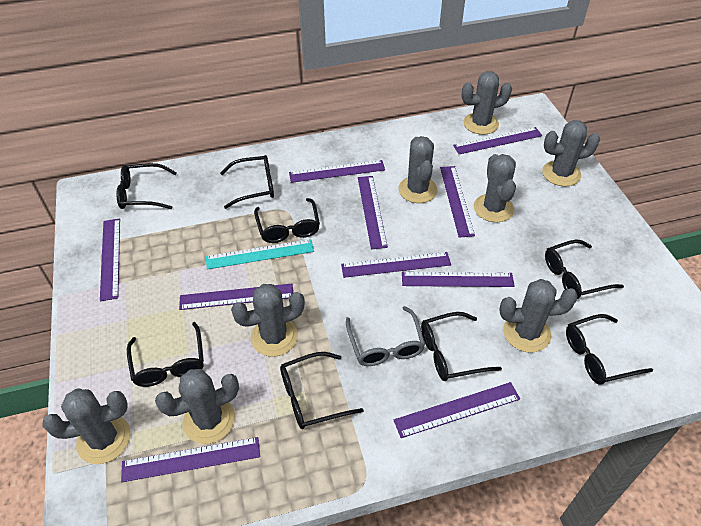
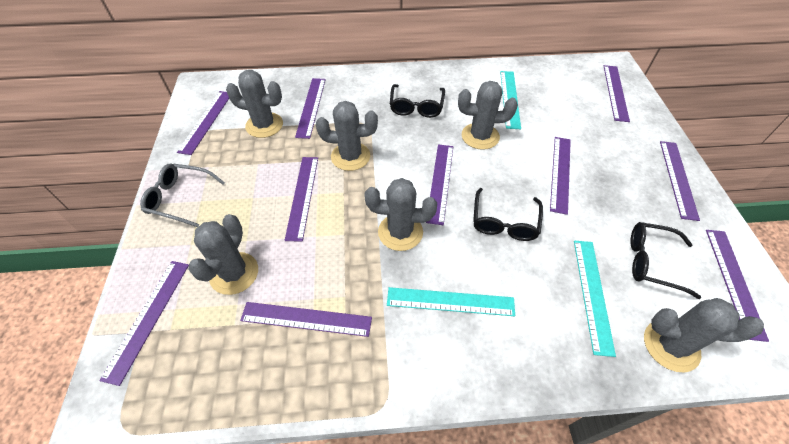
black glasses: [116,163,177,209] [127,322,204,387] [220,155,274,209] [254,198,320,243] [280,352,364,429] [421,312,502,381] [545,240,624,299] [566,314,653,385] = 8 -> [390,84,445,118] [473,188,543,241] [630,222,701,299] = 3
grey cactus: [43,388,131,464] [155,369,239,444] [231,284,305,357] [398,136,438,203] [462,71,512,135] [474,154,516,222] [499,279,578,353] [542,120,600,186] = 8 -> [188,214,258,295] [226,70,283,138] [316,101,378,171] [364,178,437,251] [458,81,518,150] [644,298,764,373] = 6
turquoise ruler: [206,239,314,269] = 1 -> [387,287,515,316] [500,71,521,129] [574,241,616,357] = 3

